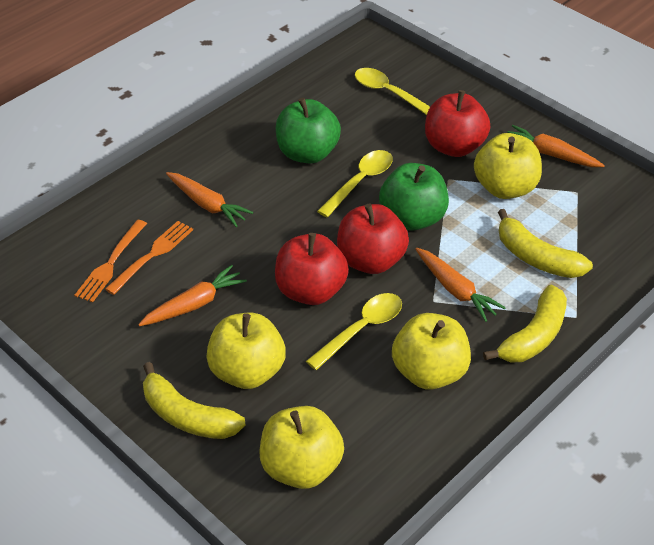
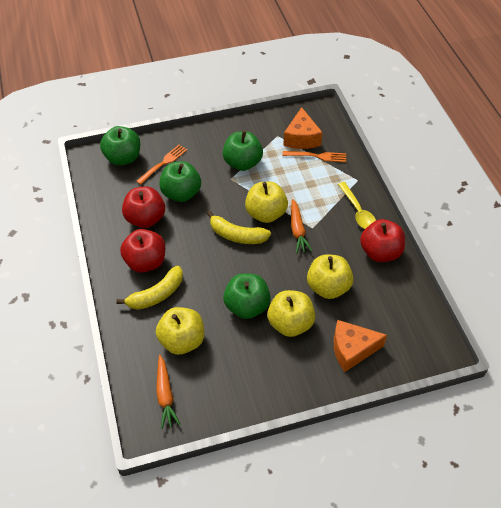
green apple: [276,98,341,163] [379,163,449,230] = 2 -> [100,126,140,165] [159,161,201,202] [223,131,263,171] [223,273,271,319] = 4
orange carrot: [138,265,247,326] [166,172,253,227] [415,248,506,322] [507,125,605,167] = 4 -> [156,355,181,429] [291,199,312,253] = 2
orange cheese: none = 0 -> [283,107,323,149] [334,320,387,372] = 2
yellow banana: [143,362,246,439] [483,285,567,362] [498,209,593,278] = 3 -> [116,266,183,310] [207,211,271,244] = 2
yellow spoon: [306,293,402,370] [317,150,393,217] [355,68,430,115] = 3 -> [338,182,376,229] = 1

